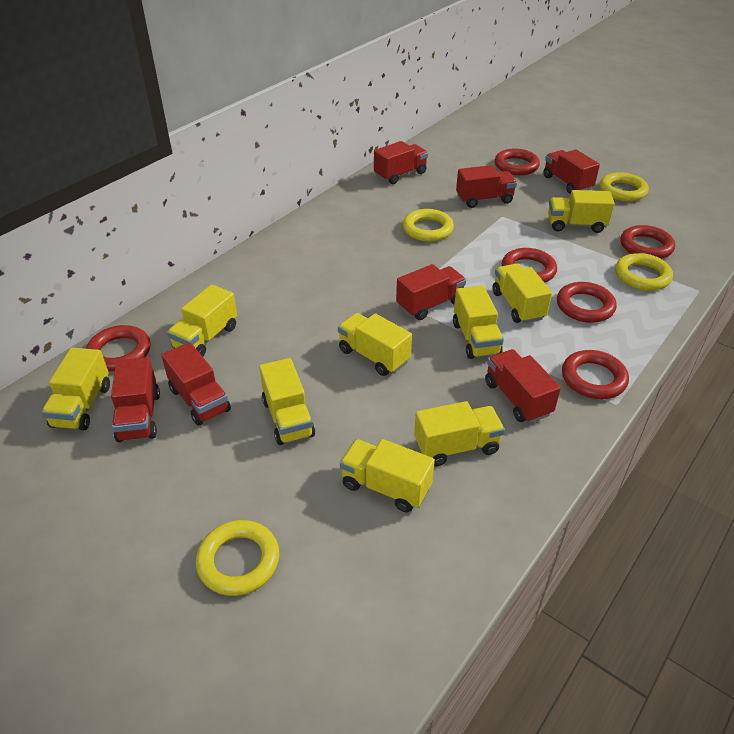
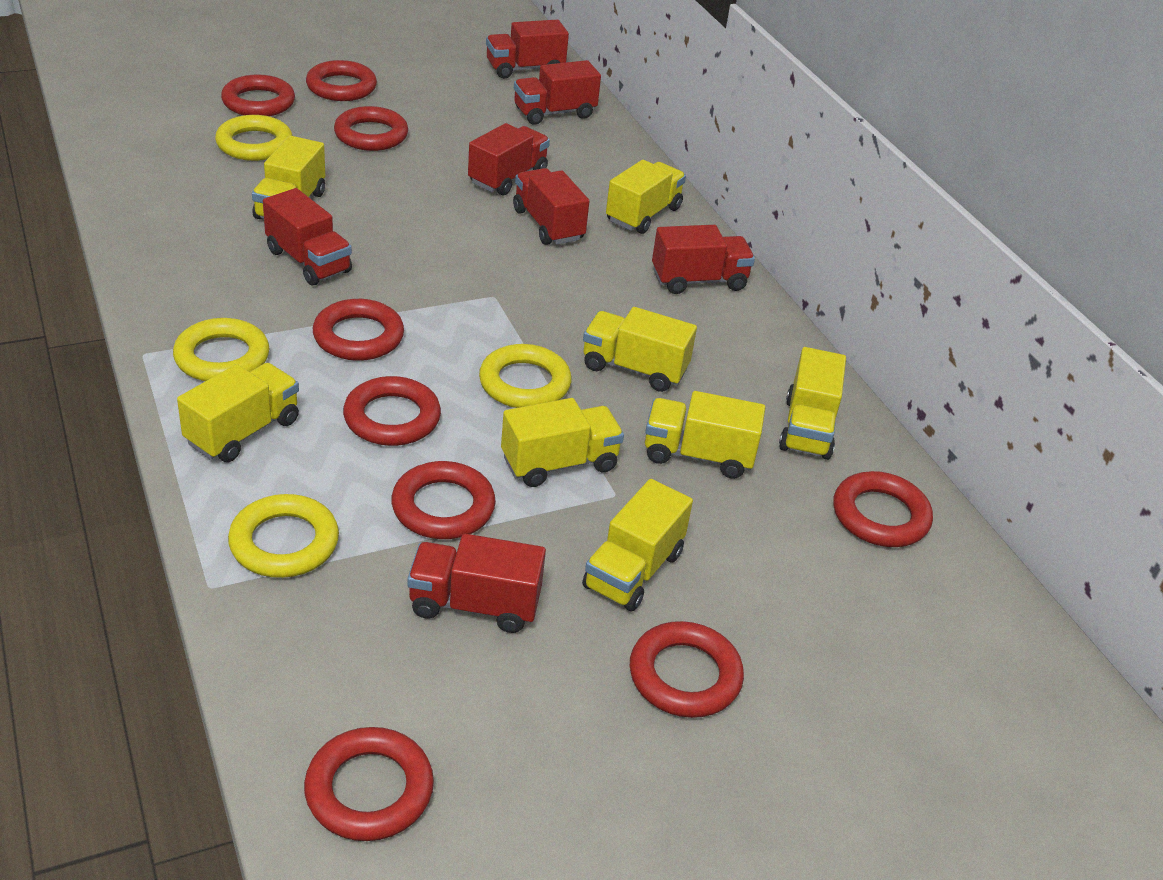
red ring: [86,325,151,371] [494,149,540,175] [502,248,557,283] [557,282,617,323] [562,350,629,399] [620,225,675,259] = 6 -> [221,75,295,116] [304,727,434,841] [306,60,377,101] [313,299,404,361] [334,106,408,151] [343,376,441,446] [391,461,496,539] [630,621,744,718] [833,471,933,547] = 9
yellow truck: [41,348,110,431] [167,284,237,357] [259,358,315,445] [338,313,412,376] [340,439,435,512] [414,401,505,466] [453,285,504,359] [492,263,552,323] [548,190,615,233] = 9 -> [177,363,299,462] [252,136,325,219] [501,398,624,487] [582,479,693,611] [583,307,697,392] [606,160,686,234] [645,391,765,479] [779,347,846,460] = 8

